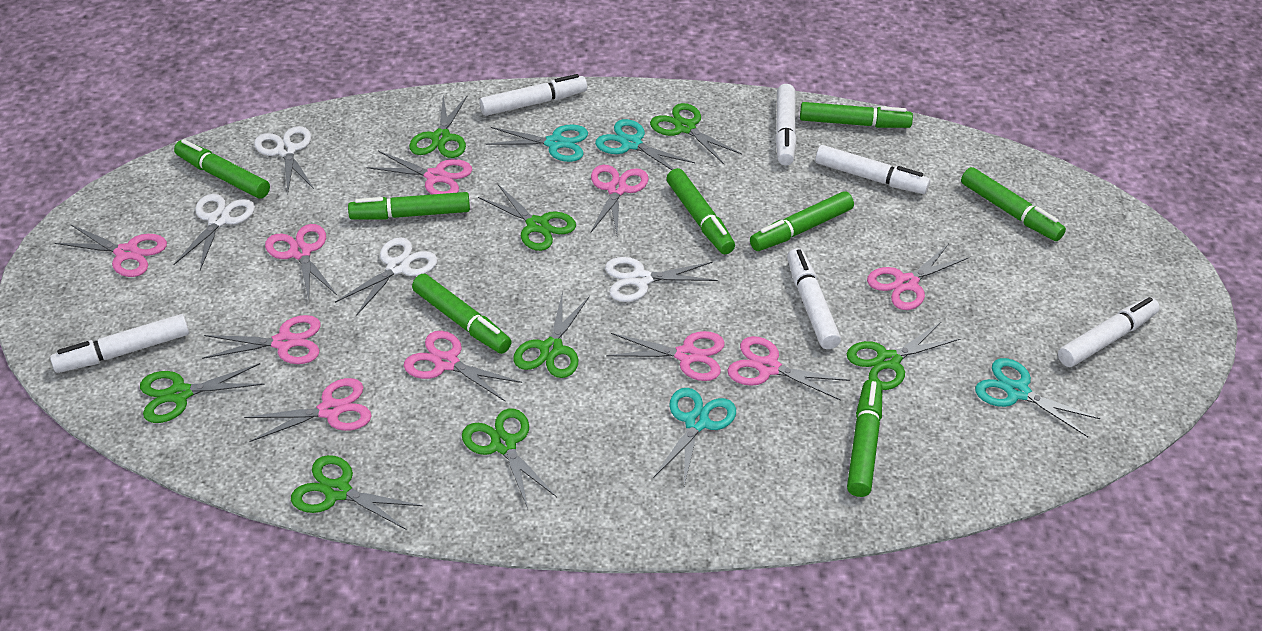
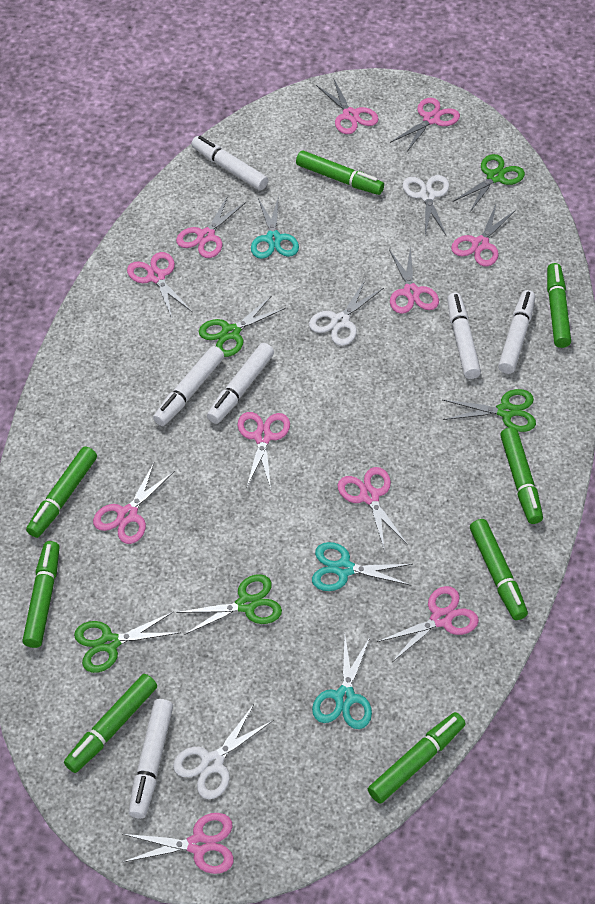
green scissors: [140,363,264,423] [291,455,422,530] [409,96,467,158] [462,409,557,509] [478,183,576,251] [513,291,590,378] [650,103,742,164] [846,321,960,390] = 8 -> [74,611,181,673] [176,574,282,635] [199,295,286,357] [443,389,536,432] [453,154,525,212] = 5
pink scissors: [55,224,167,277] [202,315,321,364] [244,378,372,442] [265,224,337,300] [367,151,472,194] [404,331,522,402] [590,165,649,234] [606,331,725,381] [727,336,850,401] [867,244,970,310] = 10 -> [93,463,174,544] [123,813,234,874] [127,252,192,318] [176,196,246,258] [238,412,290,489] [316,78,379,134] [338,467,408,552] [377,586,479,662] [389,245,439,314] [390,98,460,153] [451,205,516,266] = 11
turquoise scissors: [486,124,588,162] [595,119,695,170] [654,388,736,486] [975,358,1100,437] = 4 -> [251,196,299,259] [312,542,412,591] [312,637,372,729] = 3
white scissors: [173,194,255,270] [254,126,314,192] [335,237,438,316] [605,257,718,302] = 4 -> [173,704,273,799] [309,279,384,346] [403,175,449,235] = 3

